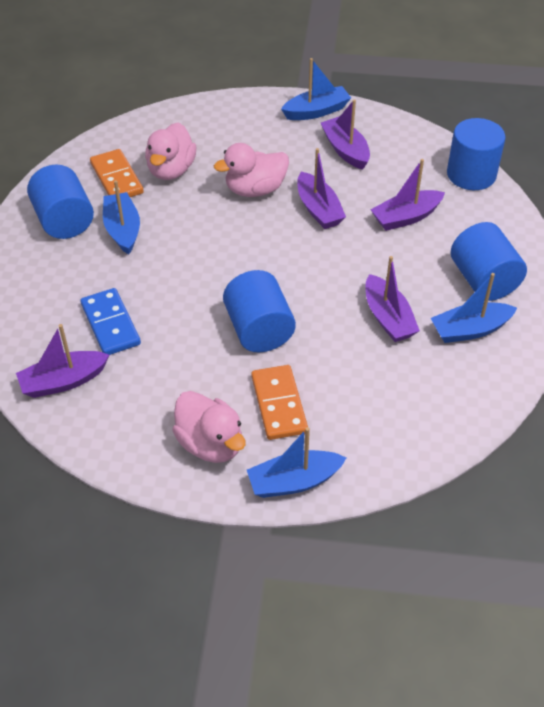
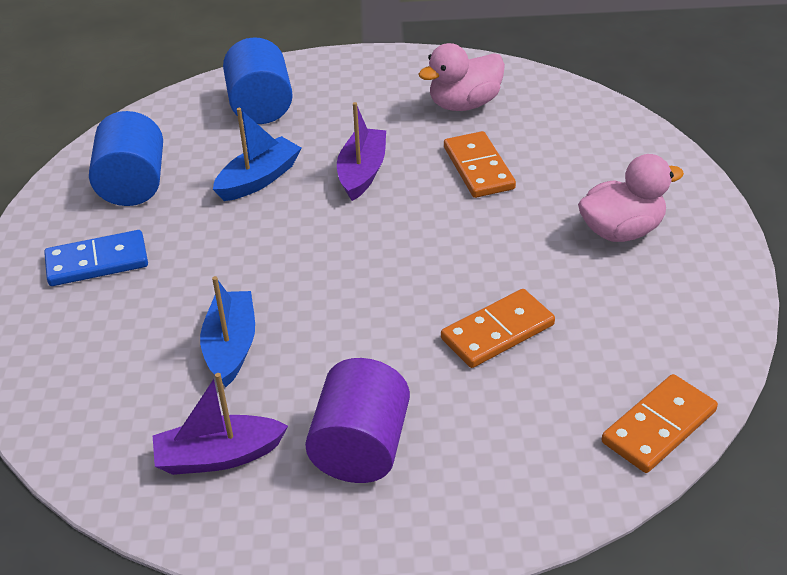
blue boat: [103,180,140,255] [247,427,346,498] [281,58,351,120] [431,273,517,343] = 4 -> [200,276,255,387] [213,108,301,201] = 2
blue cylinder: [27,164,94,239] [223,270,296,353] [447,118,505,190] [451,222,527,301] = 4 -> [89,111,163,206] [223,37,293,124] = 2
orange domino: [90,149,144,197] [251,365,308,440] = 2 -> [441,289,555,368] [444,131,516,198] [601,374,718,473] = 3
pink duck: [145,123,196,180] [172,391,246,463] [214,143,289,197] = 3 -> [419,43,505,111] [578,154,684,242] = 2
purple boat: [16,324,109,398] [297,148,346,229] [321,99,370,170] [365,256,420,342] [371,159,445,231] = 5 -> [153,373,288,475] [337,102,386,201] = 2
purple cylinder: none = 0 -> [305,358,410,483] = 1

